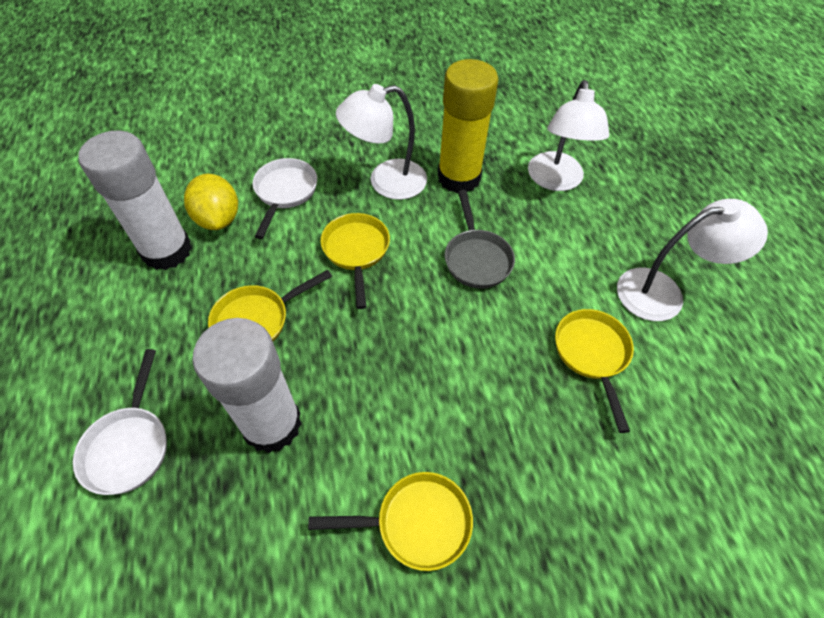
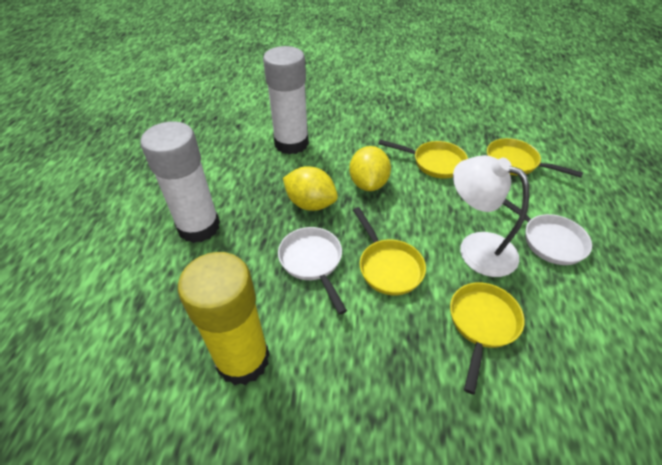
grey pan: [445,190,515,289] = 1 -> none = 0
white lamp: [336,84,427,200] [528,80,609,191] [617,199,768,321] = 3 -> [453,155,529,277] = 1
yellow lemon: [184,174,238,230] = 1 -> [283,166,338,211] [349,146,391,191] = 2

